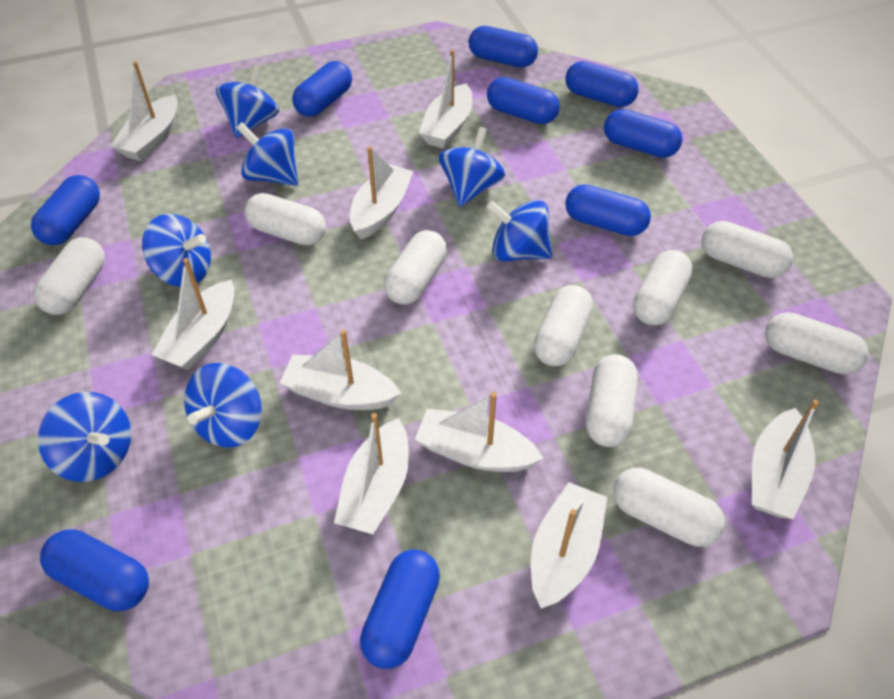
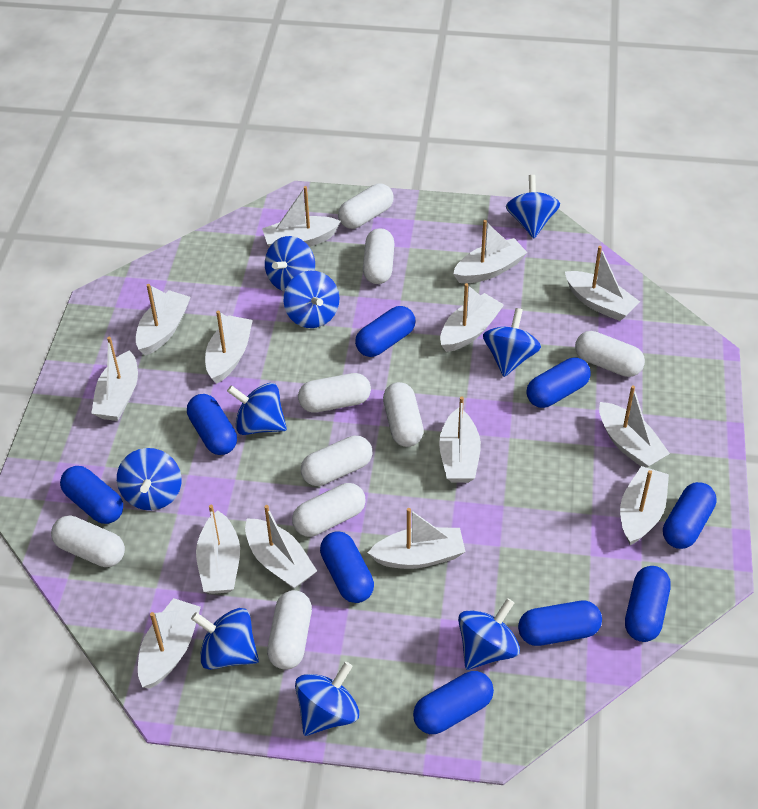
blue spinning top: [38,392,131,482] [142,214,211,287] [184,363,262,448] [216,64,279,139] [236,122,298,186] [439,127,505,207] [486,200,553,262] = 7 -> [117,448,182,510] [191,608,259,670] [227,383,287,435] [265,236,315,292] [283,271,339,328] [295,662,359,736] [458,598,520,670] [483,308,541,377] [506,175,560,238] = 9
white boat: [111,61,177,161] [151,258,235,370] [279,329,402,410] [334,413,409,534] [350,146,414,239] [414,392,543,472] [419,49,472,149] [531,482,607,608] [752,400,819,519] = 9 -> [91,337,138,421] [136,284,191,356] [138,598,201,689] [196,505,240,594] [205,311,253,384] [245,505,317,589] [262,186,341,247] [368,508,466,569] [439,397,481,483] [440,283,504,352] [453,220,528,283] [565,246,640,321] [599,386,670,468] [620,466,669,545] = 14

